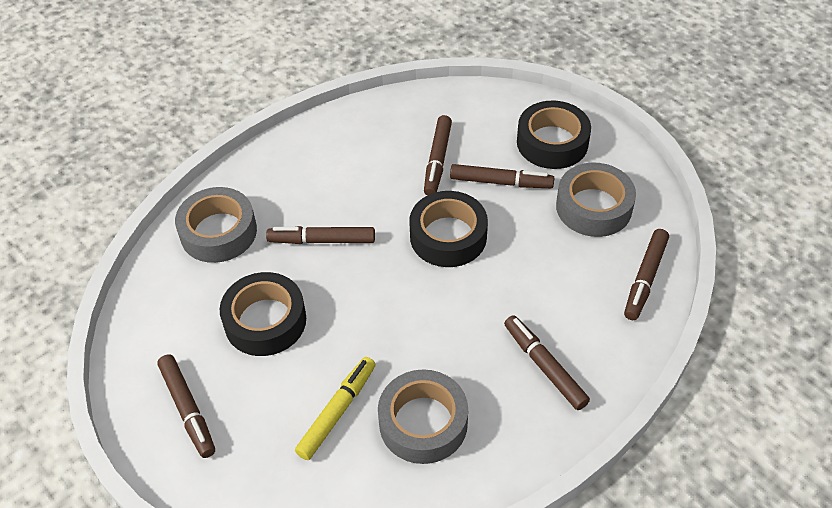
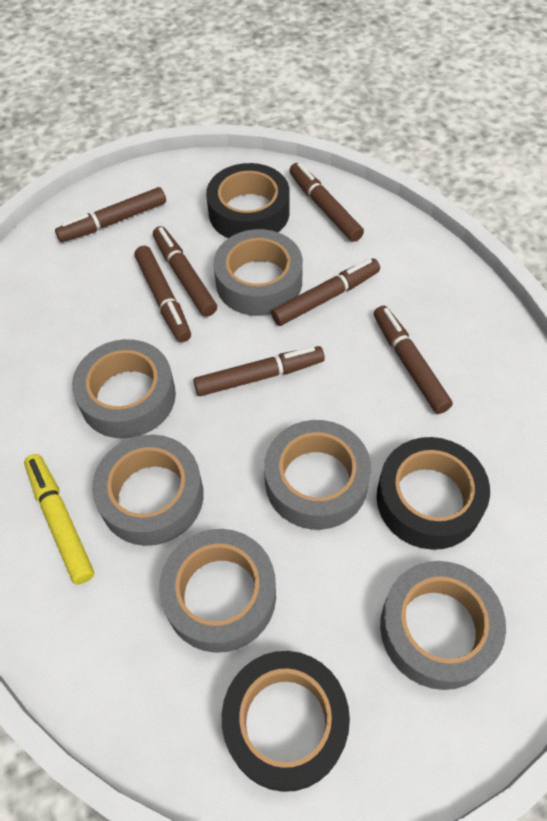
brown marker: [157,354,215,458] [266,226,375,244] [424,115,452,195] [450,164,554,188] [504,315,590,410] [624,229,669,320] = 6 -> [55,187,166,242] [134,246,191,342] [153,226,217,317] [193,346,325,396] [271,258,380,326] [289,163,364,242] [374,305,453,414] = 7
grey tape: [175,187,257,263] [378,369,468,464] [556,163,636,237] = 3 -> [72,339,176,439] [92,434,204,546] [159,529,276,653] [213,229,303,316] [264,420,371,530] [380,561,506,690] = 6

